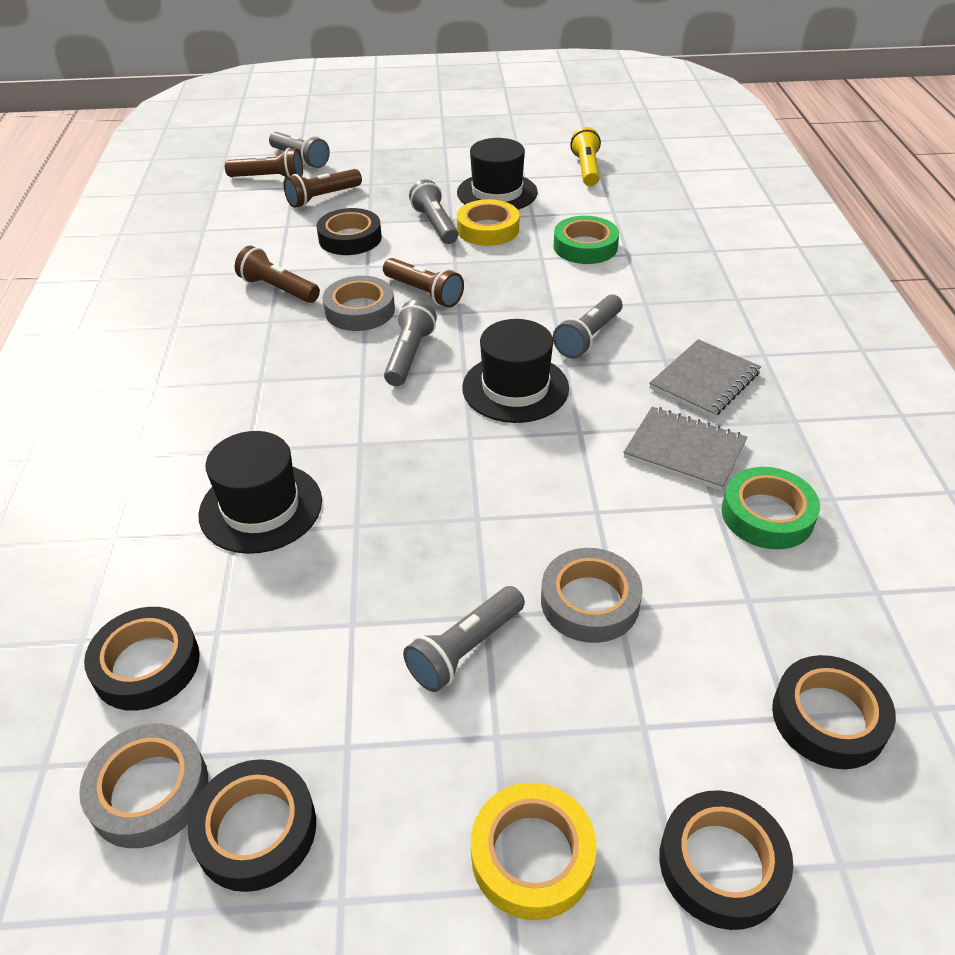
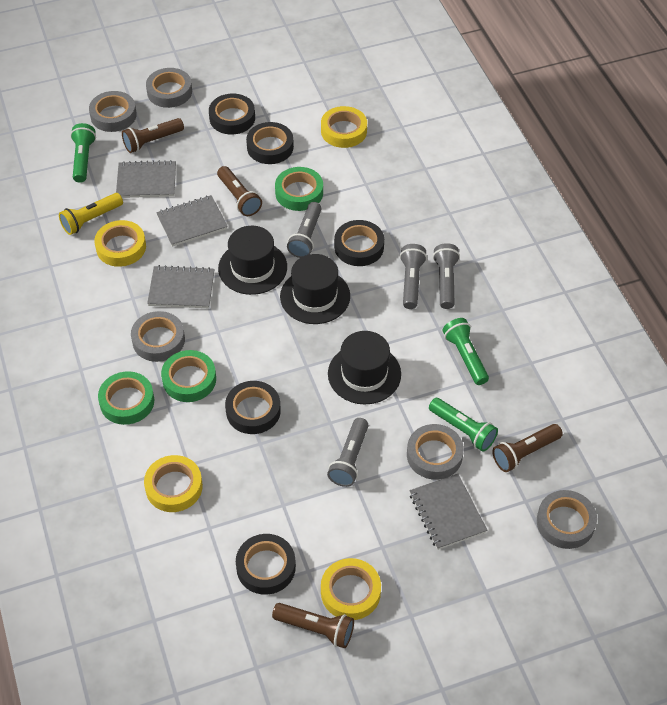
green flashlight: none = 0 -> [70,123,96,183] [429,398,498,452] [442,318,489,385] = 3
green tape: [553,216,619,264] [721,467,820,549] = 2 -> [98,371,154,425] [161,350,216,402] [275,167,323,211] = 3
grey flashlight: [269,132,330,168] [384,300,437,386] [403,586,525,692] [409,179,458,244] [553,294,622,359] = 5 -> [287,202,322,258] [327,418,369,487] [400,244,427,309] [433,243,460,309] = 4
grey notebook: [623,407,747,491] [649,339,761,418] = 2 -> [116,160,176,198] [147,265,215,308] [156,195,228,247] [409,474,487,550] = 4
grey tape: [79,724,208,848] [323,276,395,331] [541,548,643,643] = 3 -> [89,91,137,132] [131,311,185,362] [146,68,192,108] [407,424,464,480] [537,490,597,549] = 5
yellow tape: [457,199,520,246] [471,783,597,920] = 2 -> [94,220,146,267] [144,455,203,512] [321,106,367,148] [321,558,381,620] = 4

